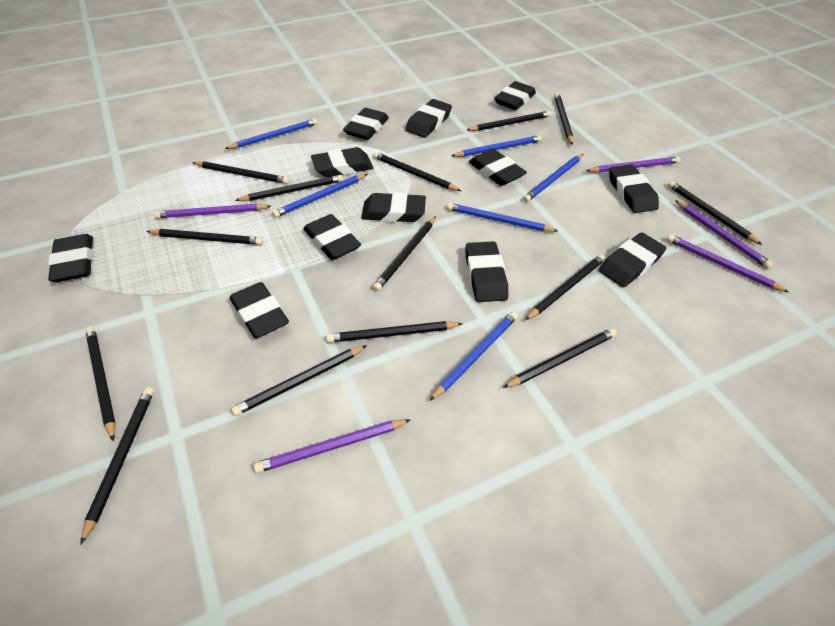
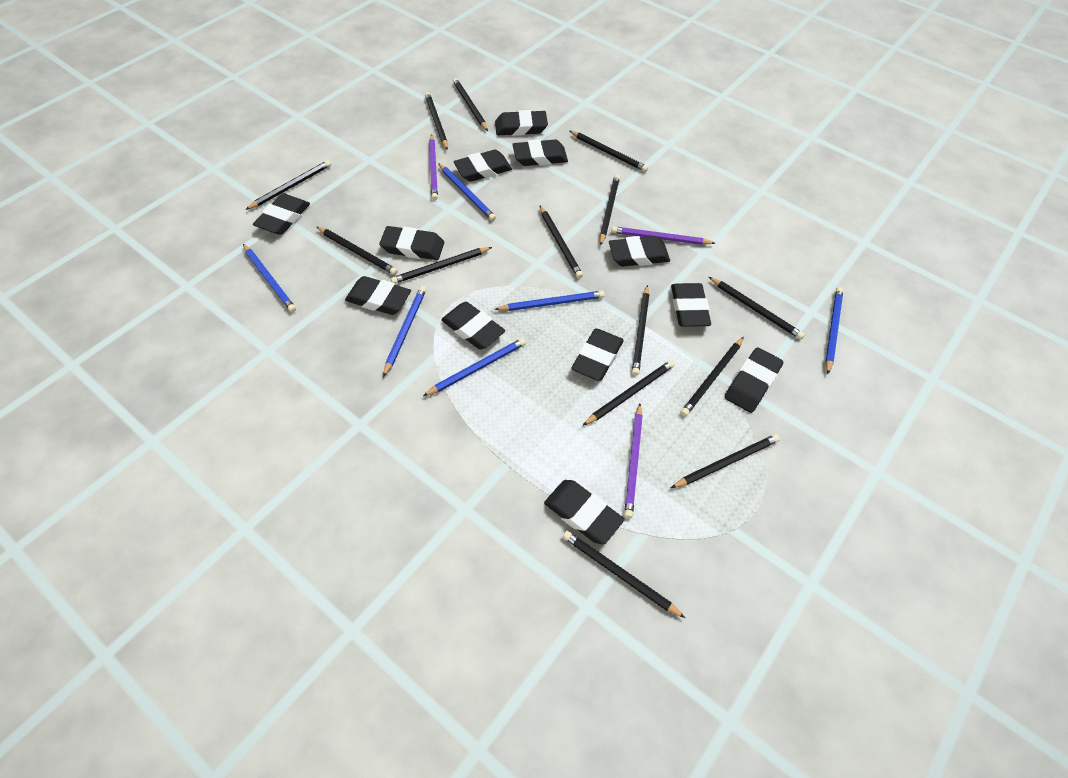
purple pencil: [154,204,271,218] [254,419,411,473] [586,156,681,173] [667,234,789,292] [675,200,773,269] = 5 -> [429,134,438,200] [611,226,715,245] [624,404,643,518] = 3

